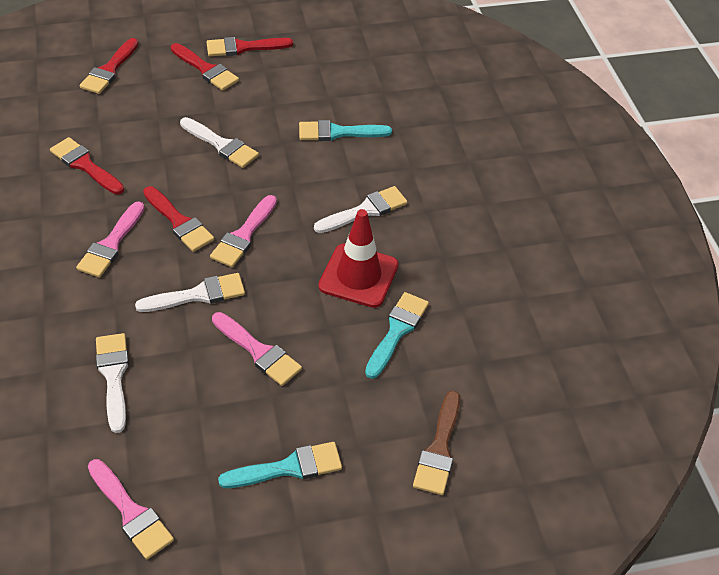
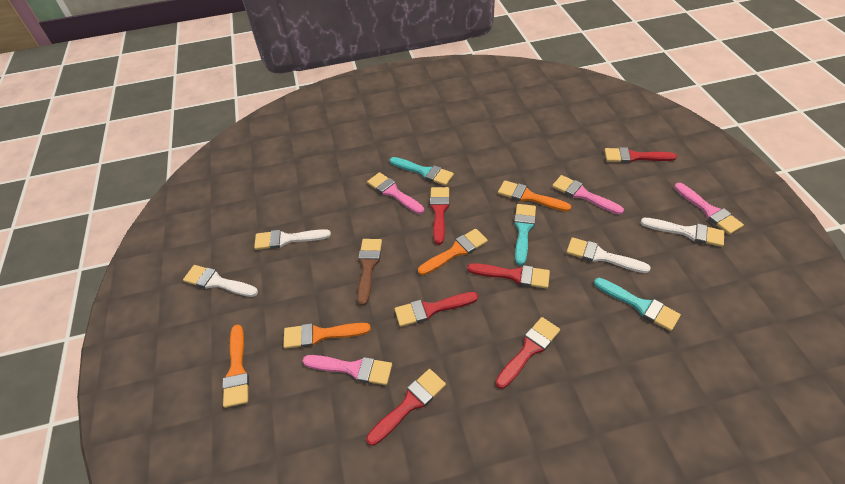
orange brush: none = 0 -> [222,325,249,408] [283,323,371,349] [418,229,488,275] [498,180,571,212] = 4
red brush: [50,137,124,195] [80,38,139,94] [143,186,214,252] [171,43,239,91] [207,37,293,56] = 5 -> [366,369,446,446] [395,292,478,327] [430,187,450,245] [467,263,550,289] [495,317,560,389] [604,147,677,163] = 6
red traffic cone: [318,209,398,308] = 1 -> none = 0

